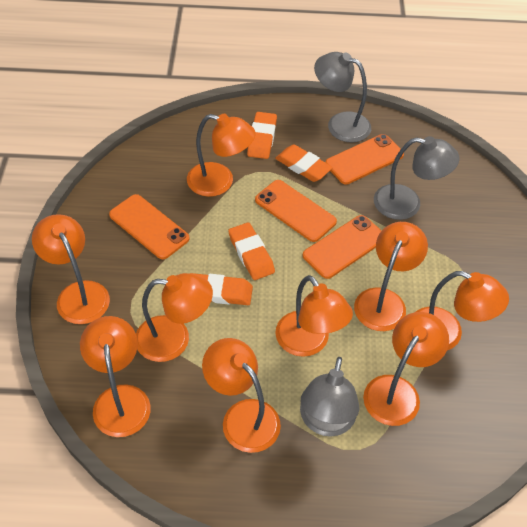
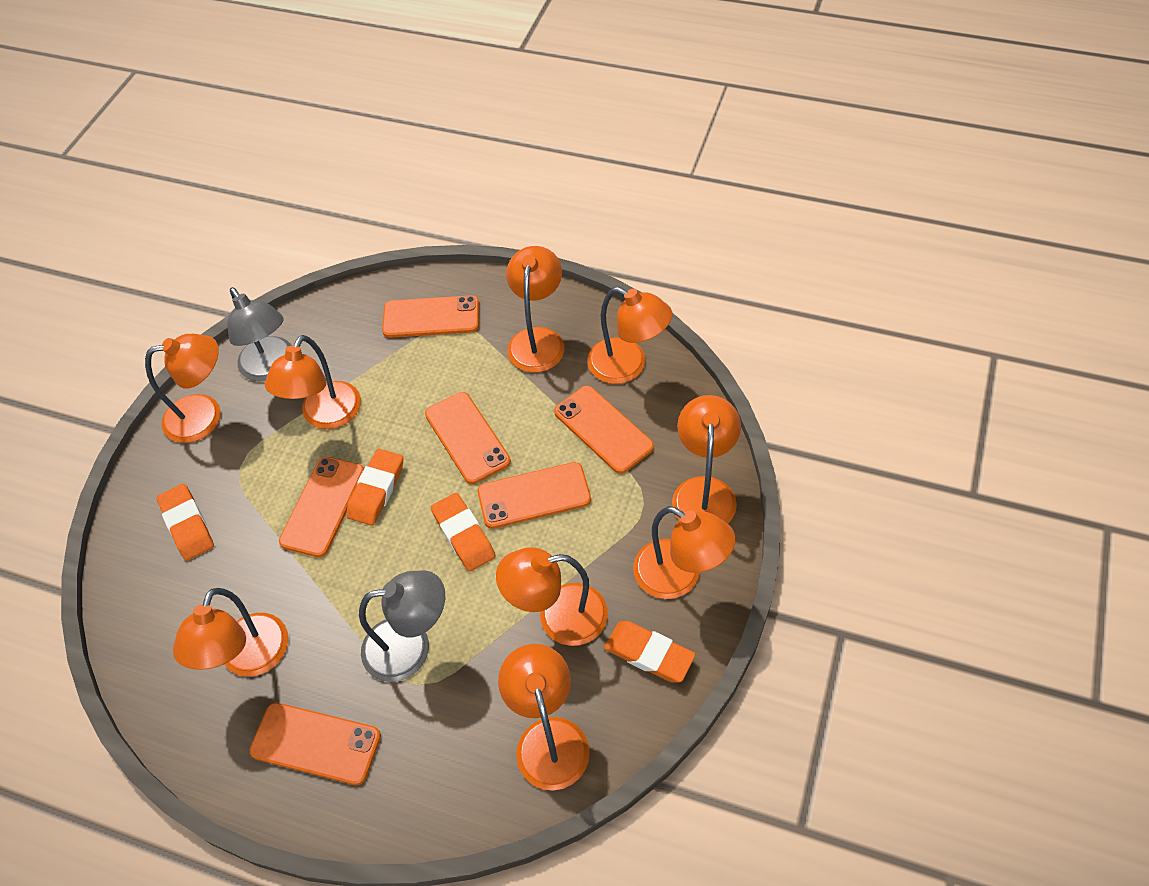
grey lamp: [300,357,359,437] [314,52,371,143] [374,136,460,220] = 3 -> [227,287,292,381] [359,570,445,682] = 2
orange phone: [109,194,190,259] [255,180,337,242] [303,215,382,279] [325,134,404,184] = 4 -> [249,703,381,785] [279,457,364,557] [382,295,479,338] [425,392,511,484] [478,462,591,529] [554,386,654,474] = 6

